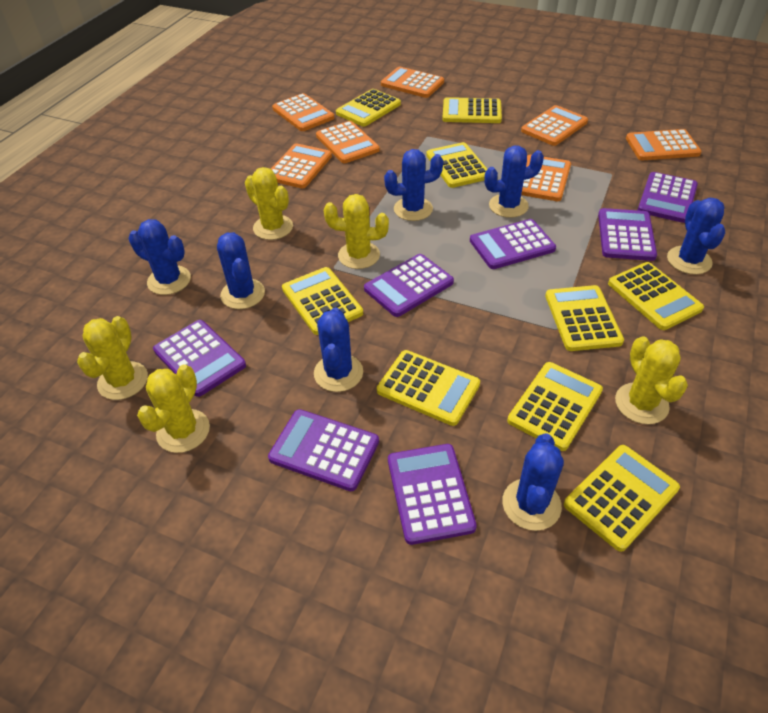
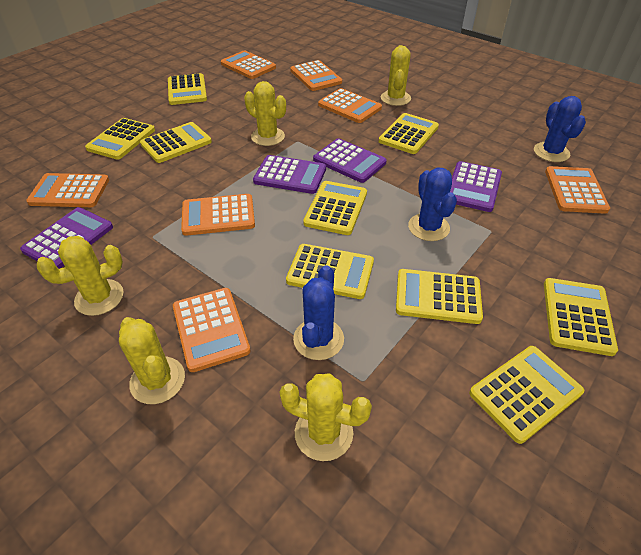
blue cactus: [129,219,191,295] [217,232,265,309] [314,308,363,392] [384,149,443,221] [484,145,544,218] [502,433,564,531] [667,198,725,274] = 7 -> [293,265,344,360] [408,168,457,241] [534,96,586,162] = 3
purple calculator: [153,320,246,397] [268,409,379,491] [364,254,454,317] [388,444,477,545] [470,219,556,269] [598,208,657,261] [638,172,698,223] = 7 -> [20,207,113,269] [253,155,326,194] [313,138,387,183] [450,161,502,212] = 4

